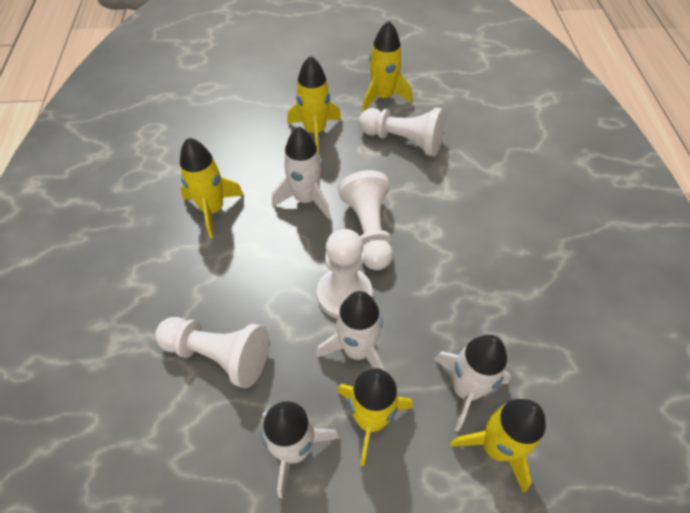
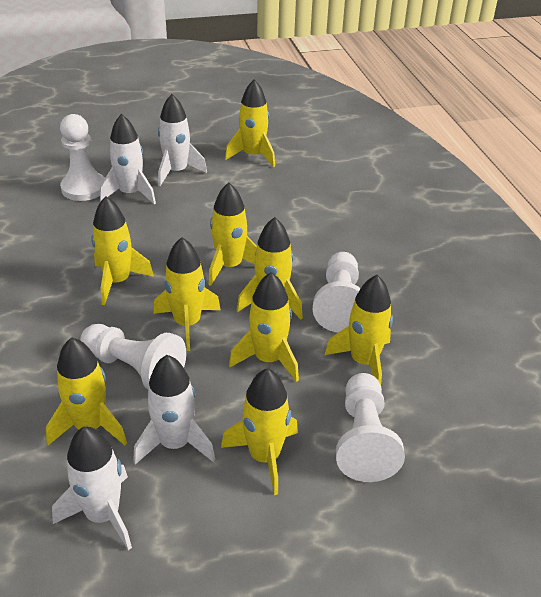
yellow rocket: [180,137,244,238] [287,55,341,154] [337,368,413,466] [362,21,412,112] [450,399,546,493] = 5 -> [46,337,127,445] [91,196,154,305] [154,237,221,351] [208,182,257,286] [221,368,298,495] [225,80,275,167] [229,272,299,382] [237,217,303,319] [324,275,393,385] = 9

